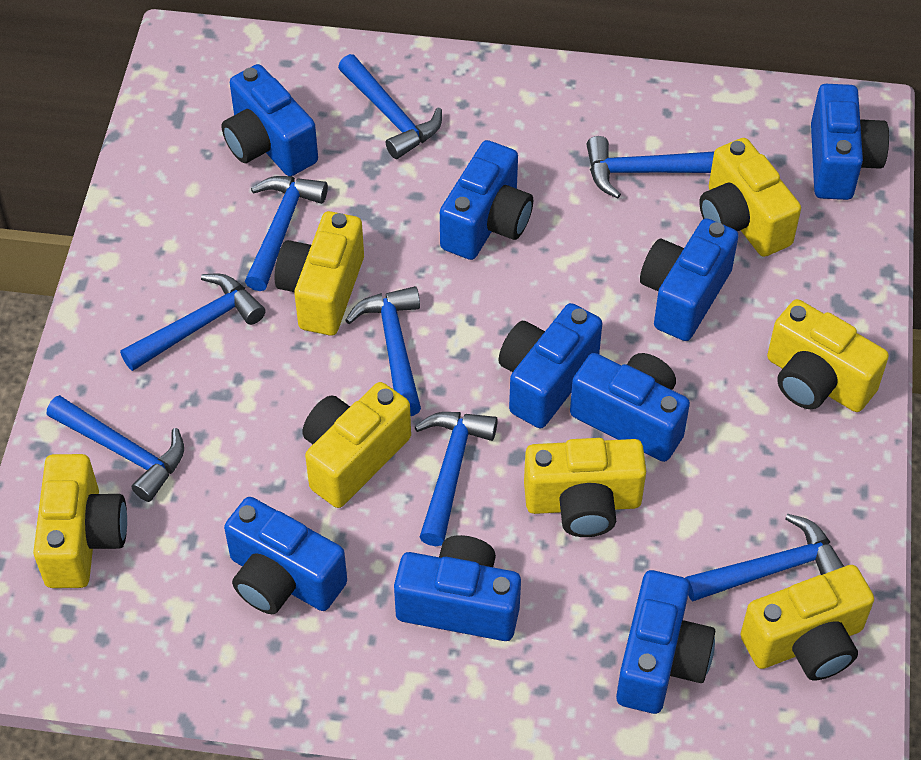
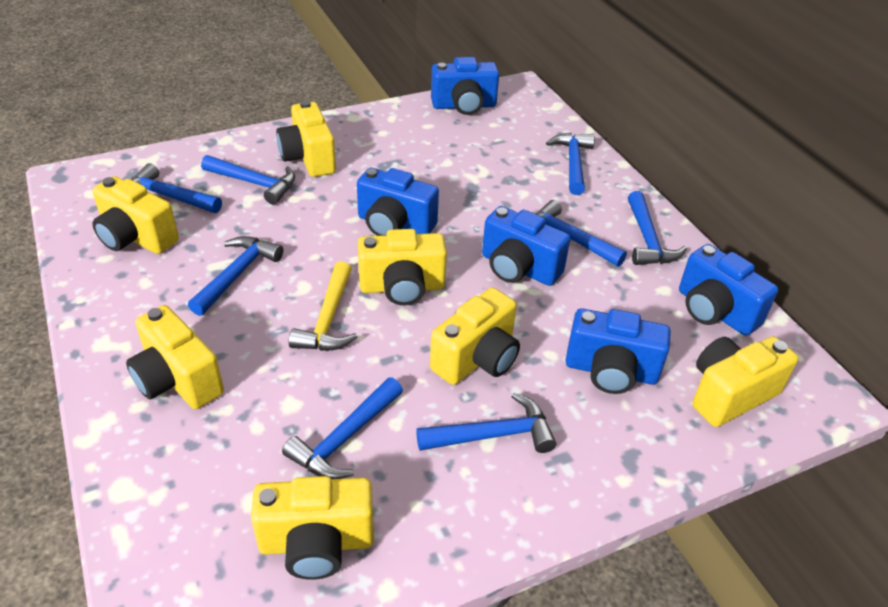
blue camera: [221,64,318,176] [224,497,347,614] [394,535,521,641] [440,140,533,260] [498,303,602,428] [570,353,690,462] [616,570,715,714] [640,218,739,341] [811,84,889,200] = 9 -> [357,168,439,236] [431,57,499,115] [482,206,571,286] [565,308,671,394] [679,244,778,336] = 5
yellow hammer: none = 0 -> [289,261,357,351] = 1

